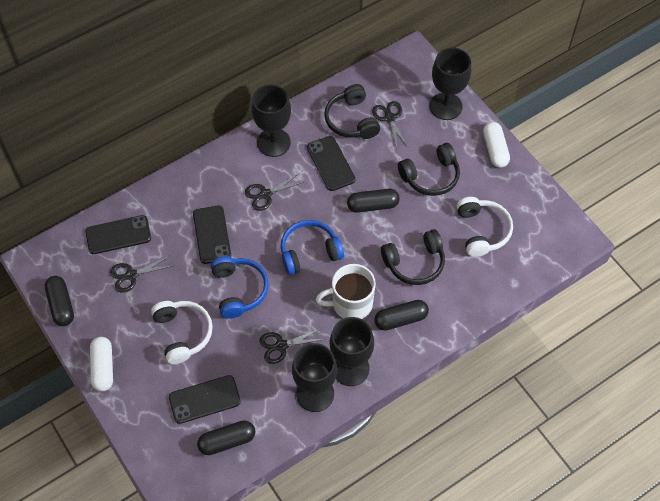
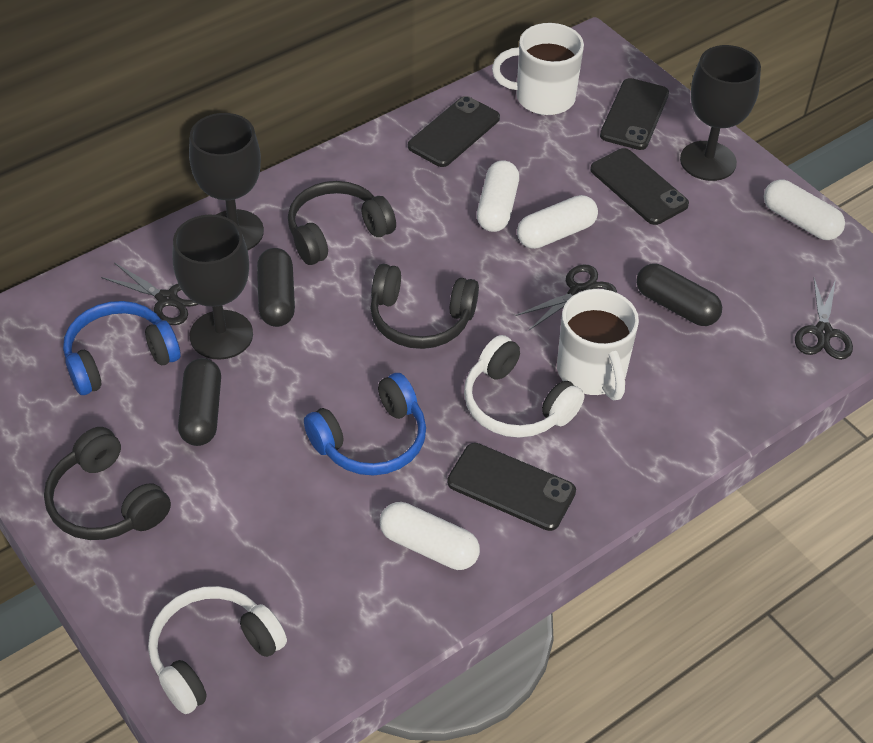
black capsule: [45,276,74,326] [197,420,255,455] [347,189,400,213] [374,300,429,330] = 4 -> [178,358,221,446] [257,248,295,327] [636,264,722,326] = 3
black goblet: [251,84,291,157] [292,343,337,412] [330,317,374,386] [430,47,471,120] = 4 -> [173,214,253,360] [189,113,264,250] [680,45,761,181] = 3
black scissors: [110,256,172,293] [245,173,304,211] [259,328,325,364] [372,101,408,148] = 4 -> [101,263,198,325] [515,264,617,330] [795,278,853,360] = 3
white capsule: [90,337,113,392] [483,122,510,168] = 2 -> [380,502,480,570] [477,160,519,232] [517,195,598,249] [764,179,845,240] = 4
white mug: [316,264,376,319] = 1 -> [492,23,584,115] [557,289,639,400] = 2

